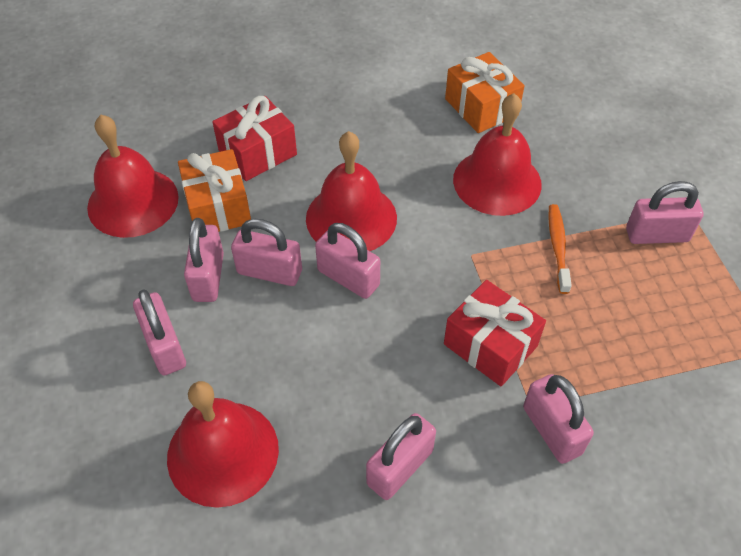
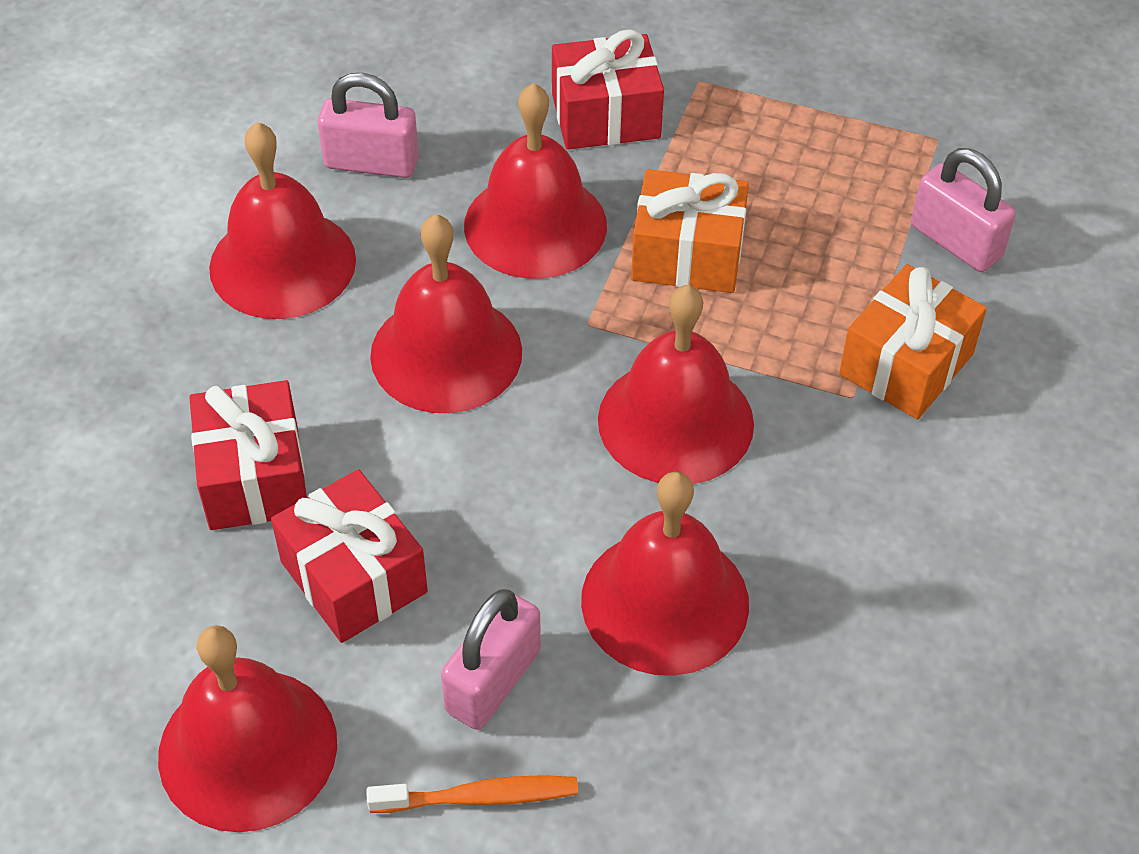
pink padlock: [133,289,186,375] [184,218,224,302] [231,219,302,286] [315,223,380,299] [366,413,436,500] [523,374,594,464] [626,181,703,244] = 7 -> [318,73,419,178] [441,589,541,730] [911,148,1016,272] = 3
red bell: [87,115,179,238] [167,381,279,508] [306,131,397,251] [453,93,542,216] = 4 -> [158,625,337,832] [209,122,356,319] [370,214,522,413] [464,83,607,279] [581,472,749,676] [598,285,754,484] = 6
red gift: [212,96,297,181] [444,280,546,386] = 2 -> [189,380,307,530] [271,469,428,643] [552,29,664,150] = 3

